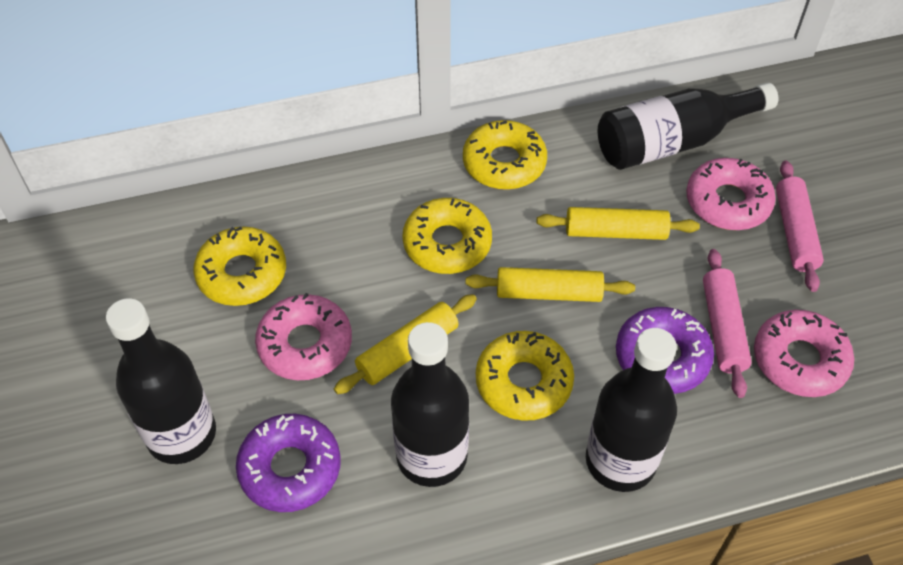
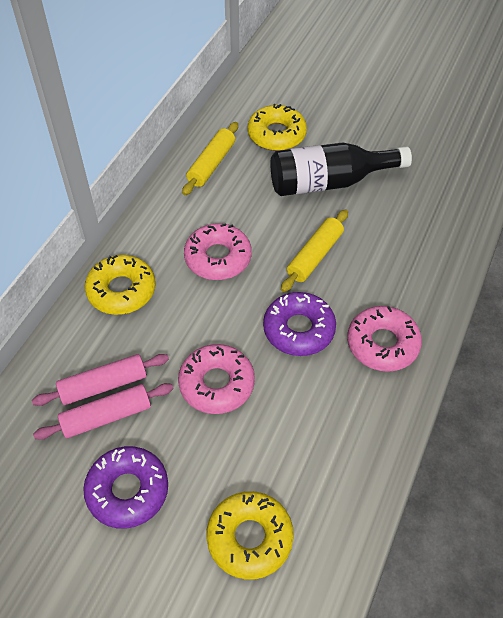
black bottle: [106,298,216,464] [391,322,469,487] [586,328,677,492] [598,82,778,170] = 4 -> [270,142,412,196] = 1
yellow donut: [193,227,286,306] [402,198,492,274] [463,120,547,190] [476,331,574,421] = 4 -> [85,255,156,315] [206,491,294,580] [248,104,307,151] = 3
yellow rolling pin: [334,294,477,394] [465,267,635,302] [536,207,700,240] = 3 -> [182,122,238,195] [281,209,348,292] = 2

